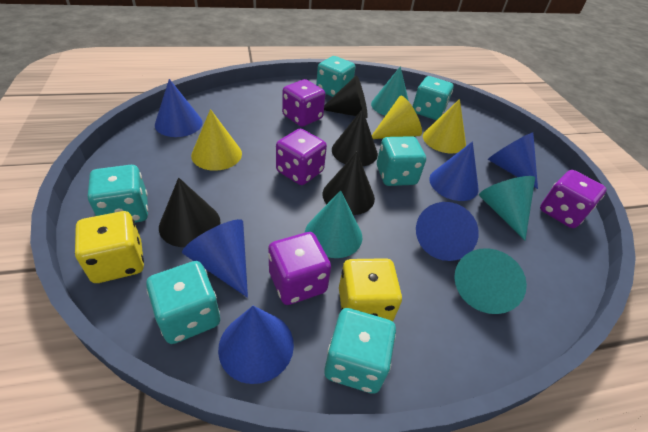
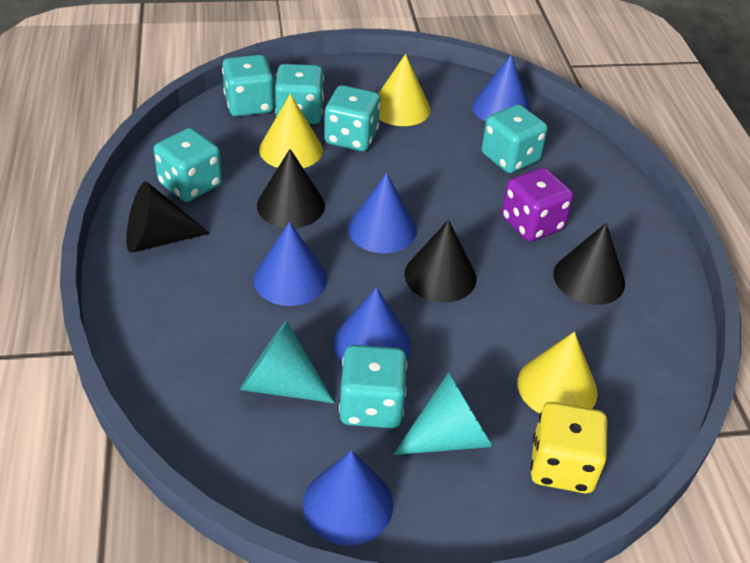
blue cone: [155,79,203,137] [182,219,248,298] [218,306,294,384] [416,202,479,261] [429,141,479,201] [488,133,538,189] = 6 -> [253,222,327,306] [303,450,393,546] [333,287,411,362] [348,173,417,253] [472,55,531,122] = 5
purple dice: [268,232,331,305] [276,129,327,185] [282,79,325,127] [540,170,606,228] = 4 -> [502,168,573,242] = 1
turquoise cone: [305,191,363,258] [371,66,409,116] [454,248,527,314] [479,176,535,240] = 4 -> [239,321,335,403] [393,372,493,455] = 2
yellow dice: [75,211,144,283] [339,258,402,322] = 2 -> [530,402,607,493] = 1

